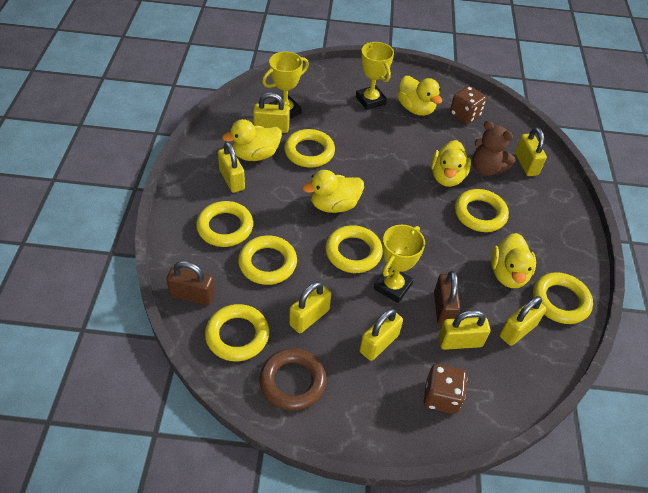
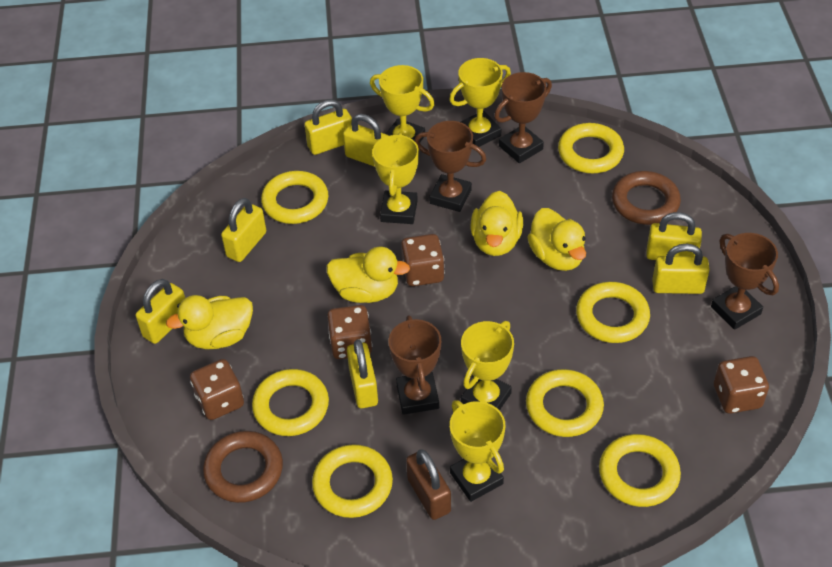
brown dice: [424,364,467,414] [450,86,486,124] = 2 -> [190,359,244,420] [327,305,372,359] [401,234,444,286] [714,356,769,414] = 4
brown padlock: [166,261,215,305] [434,271,460,325] = 2 -> [406,449,451,520] = 1
brown ring: [259,348,326,411] = 1 -> [203,431,283,503] [612,171,681,225] = 2
brown teddy bear: [472,121,515,176] = 1 -> none = 0
brown trophy: none = 0 -> [388,315,441,415] [415,121,486,212] [494,72,552,163] [711,233,779,330] = 4
yellow duck: [222,119,282,161] [302,170,364,213] [397,76,442,116] [431,140,471,187] [491,233,536,288] = 5 -> [166,295,253,349] [326,247,410,303] [471,191,523,256] [527,208,586,271] = 4
yellow trophy: [262,52,309,119] [356,42,394,110] [374,225,425,303] = 3 -> [370,65,435,142] [372,133,419,224] [449,58,511,147] [450,400,505,502] [461,321,514,411] = 5

